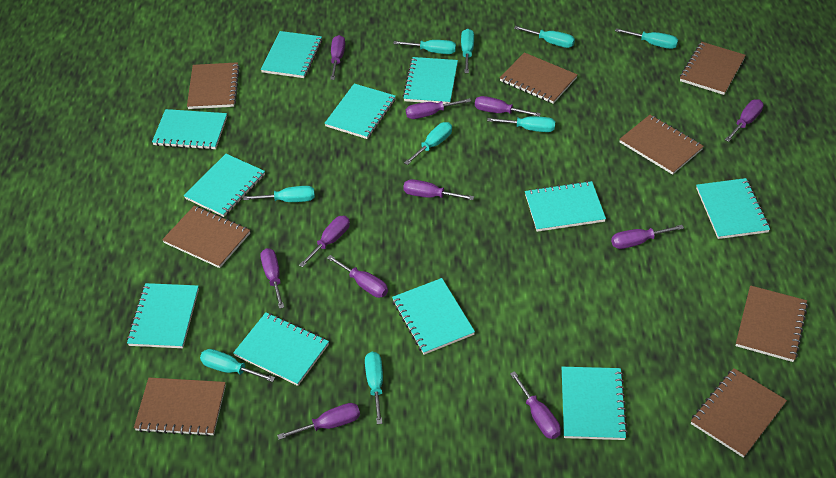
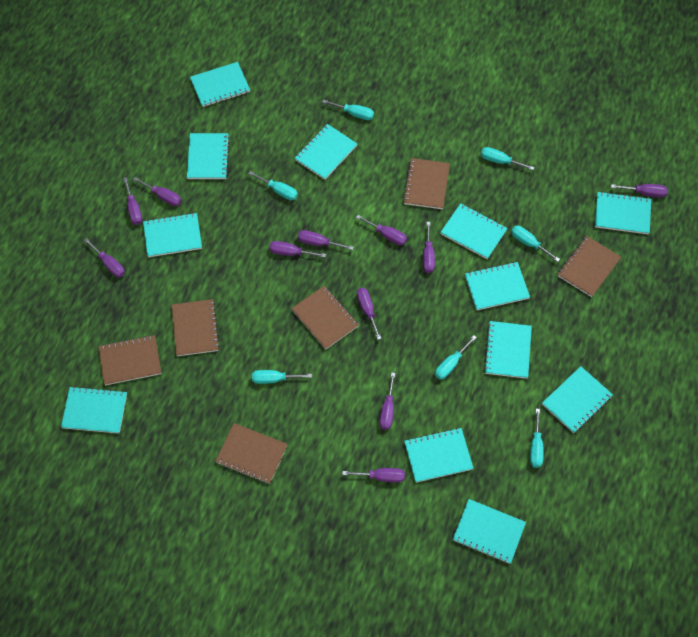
brown notebook: [134,378,226,436] [162,206,250,268] [187,62,240,109] [500,52,578,104] [619,115,704,175] [680,42,746,95] [691,368,787,458] [736,285,808,362] = 8 -> [98,335,161,385] [172,299,220,356] [215,423,288,484] [291,286,358,349] [403,158,450,209] [557,236,621,297] = 6
turquoise notebook: [127,283,199,348] [152,109,227,150] [184,154,265,217] [233,312,329,386] [261,31,322,78] [325,84,396,139] [392,278,475,355] [403,57,458,104] [525,181,606,232] [562,367,628,440] [696,178,770,239] = 11 -> [61,386,127,434] [143,213,202,257] [187,133,230,179] [190,62,250,107] [295,124,357,180] [404,428,474,483] [440,203,508,259] [453,499,526,564] [465,262,530,311] [484,321,532,379] [542,366,613,433] [595,192,651,234] = 12
turquoise screwdriver: [200,349,275,382] [243,186,315,202] [365,352,383,424] [393,40,456,54] [404,122,452,165] [461,29,474,73] [487,116,555,132] [514,26,575,48] [615,28,678,49] = 9 -> [249,171,298,200] [252,370,312,384] [322,100,374,120] [435,335,477,380] [481,147,534,170] [511,226,560,262] [530,409,544,468] = 7

